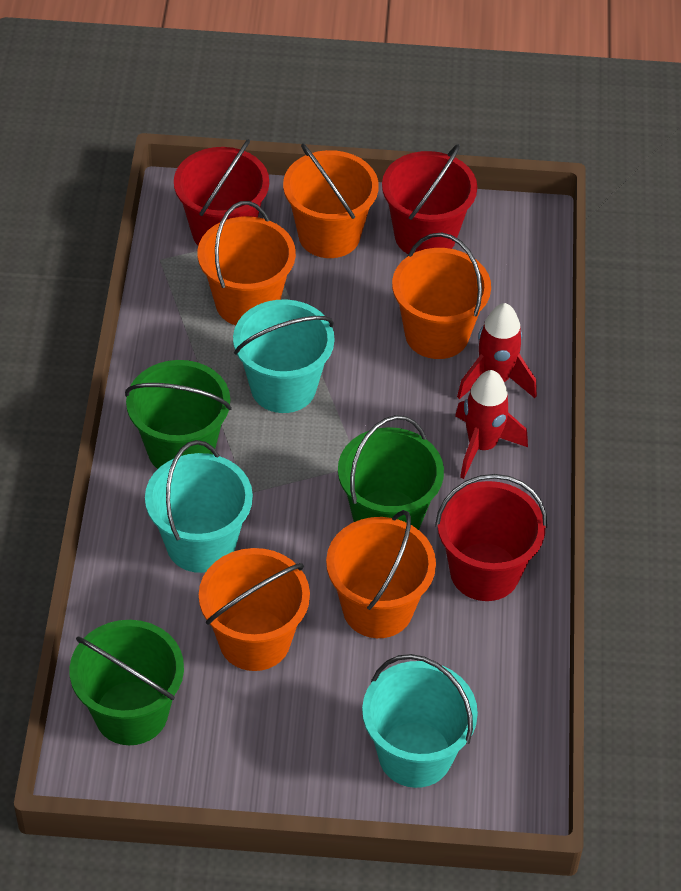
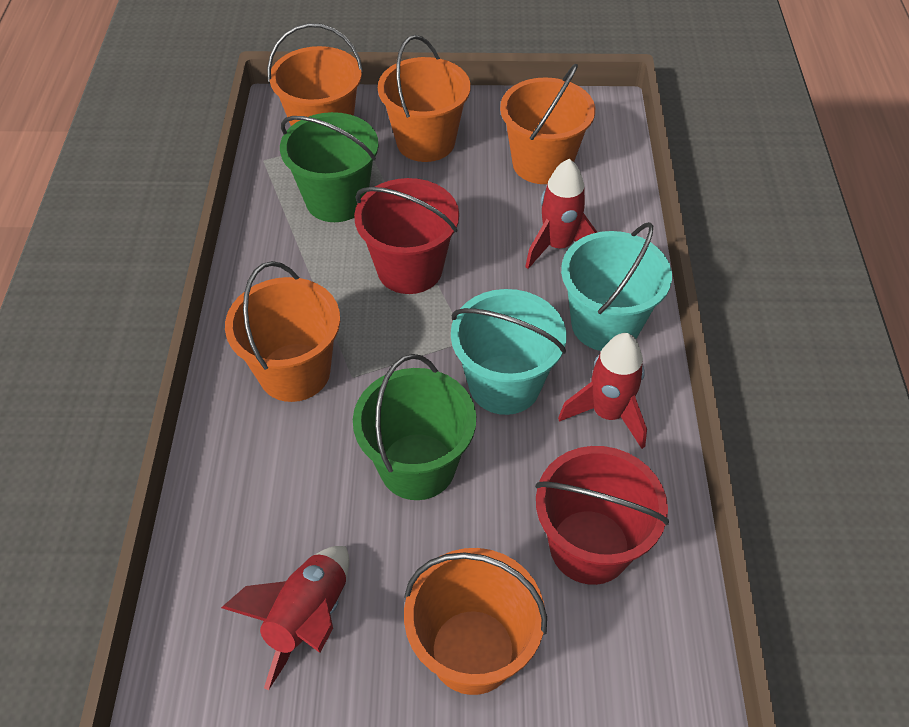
green bucket: [69,620,184,745] [125,360,232,469] [338,415,444,530] = 3 -> [280,112,379,222] [353,354,476,500] = 2
red bucket: [174,139,269,246] [382,144,477,254] [435,474,547,601] = 3 -> [354,178,459,294] [535,446,669,585] = 2
red rocket: [455,370,528,479] [457,303,537,399] = 2 -> [221,546,349,691] [525,159,598,269] [558,333,647,449] = 3
turquoise bucket: [145,440,253,573] [233,299,335,413] [362,654,478,788] = 3 -> [451,289,566,415] [561,222,672,351] = 2

